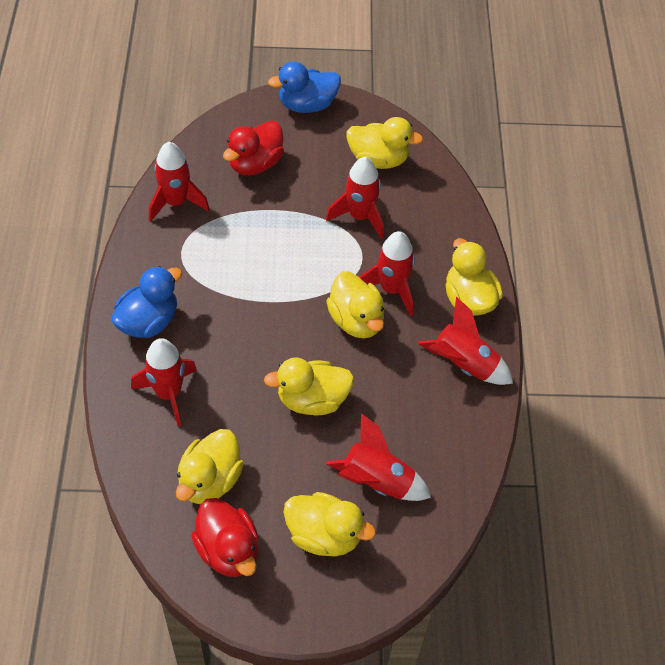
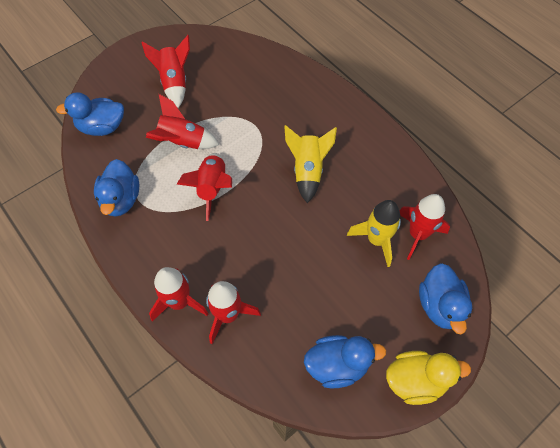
blue duck: [111,266,182,338] [268,61,341,113] = 2 -> [56,92,124,136] [94,159,139,217] [304,335,386,389] [419,263,472,335] = 4
red duck: [191,498,259,577] [223,121,284,175] = 2 -> none = 0
yellow duck: [176,429,244,504] [264,357,354,416] [284,492,376,556] [326,271,385,339] [346,117,423,169] [446,238,503,316] = 6 -> [386,351,471,405] = 1
yellow rocket: none = 0 -> [284,125,337,203] [347,200,401,267] = 2

